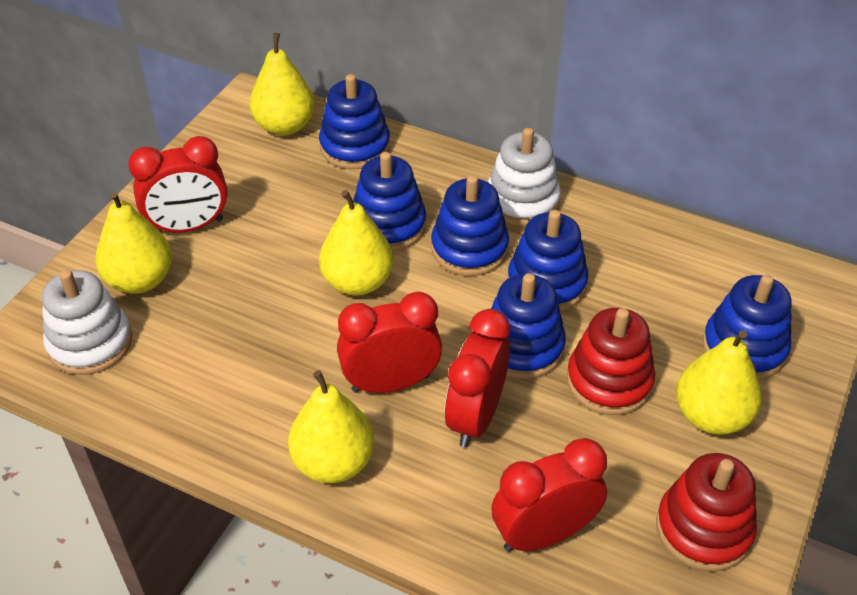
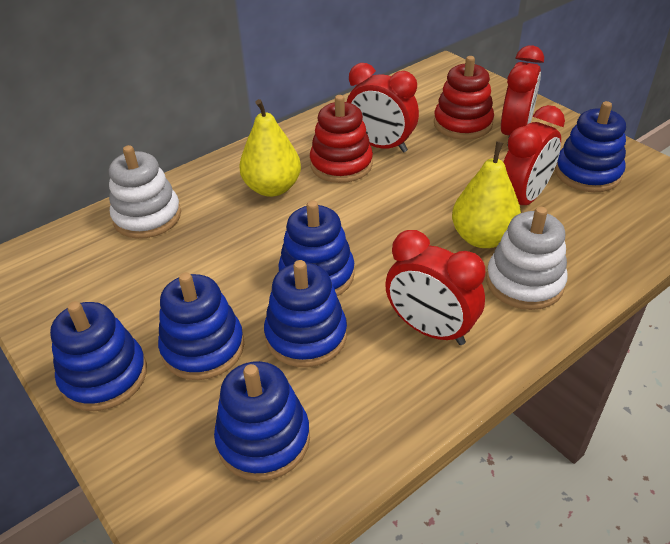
yellow pear: [95,191,172,294] [250,33,315,136] [288,370,374,483] [319,190,394,296] [676,330,762,435] = 5 -> [239,99,301,197] [452,141,521,248] = 2

